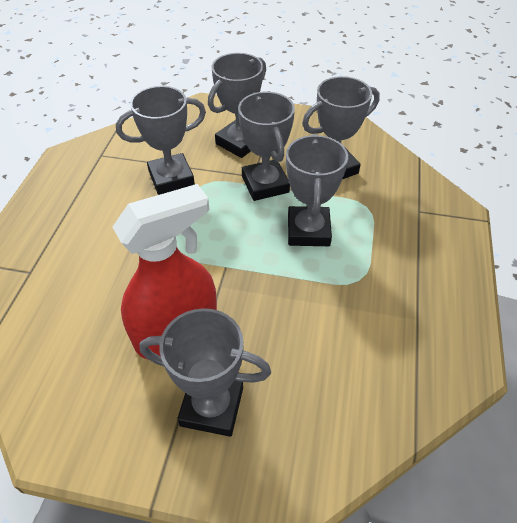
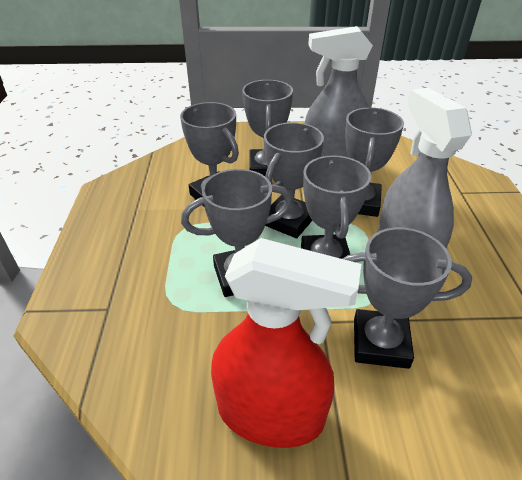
grey spray bottle: none = 0 -> [305,26,373,158] [378,88,472,249] = 2
grey trophy: [116,86,206,195] [140,308,271,437] [208,53,266,158] [238,92,295,201] [286,134,348,246] [302,76,380,179] = 6 -> [180,102,239,206] [181,169,292,297] [242,80,293,177] [264,122,324,238] [301,155,372,259] [343,227,472,369] [345,108,404,217] = 7

